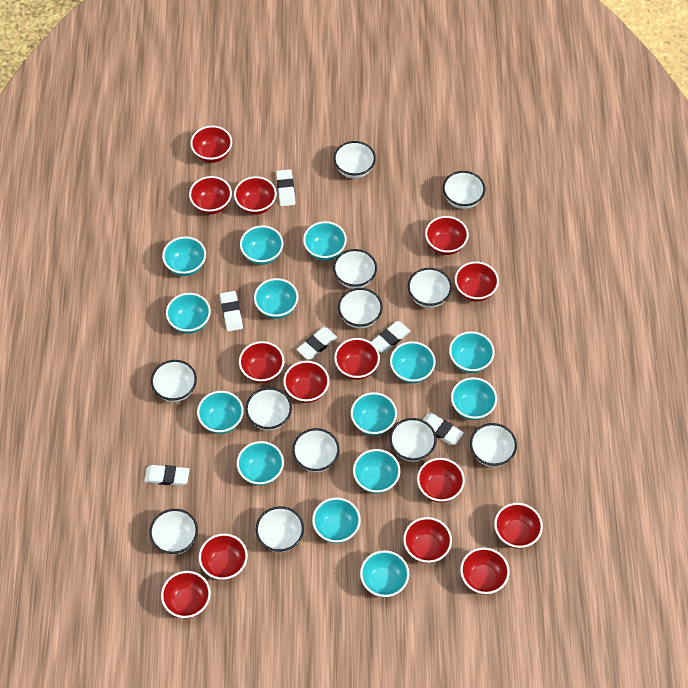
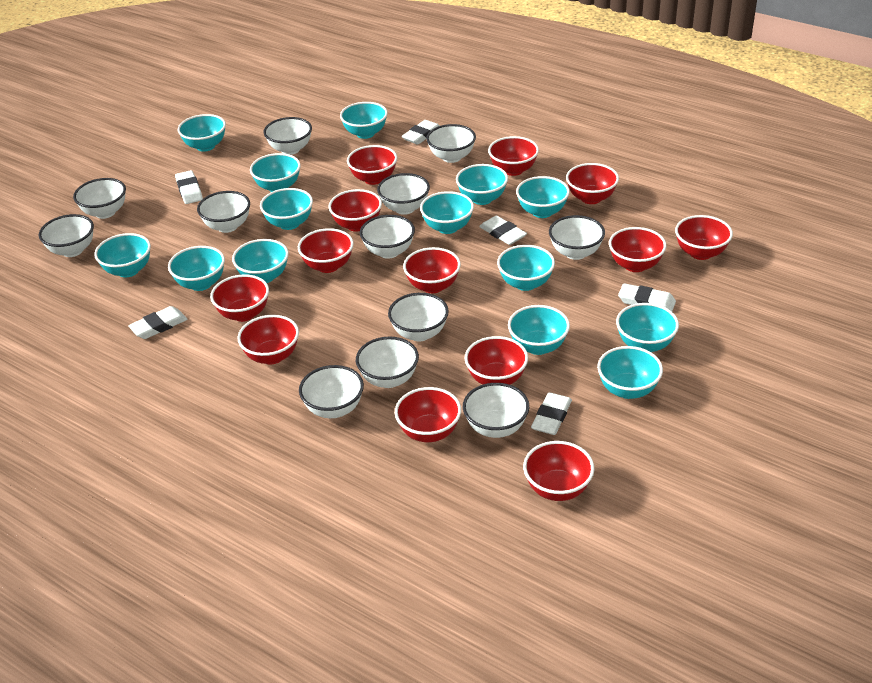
red bowl: [161,571,211,618] [189,176,232,214] [190,126,232,163] [199,533,248,580] [234,176,277,215] [239,341,284,383] [283,361,329,403] [334,338,380,380] [403,517,452,563] [417,458,465,503] [425,216,469,255] [455,261,499,302] [460,547,510,595] [494,503,543,549] = 14 -> [210,274,269,322] [237,315,299,364] [298,228,354,273] [329,189,382,232] [347,145,397,185] [395,387,461,442] [403,247,461,293] [465,336,528,385] [488,136,539,176] [523,441,594,501] [566,163,619,204] [609,227,666,272] [675,215,733,260] = 13

